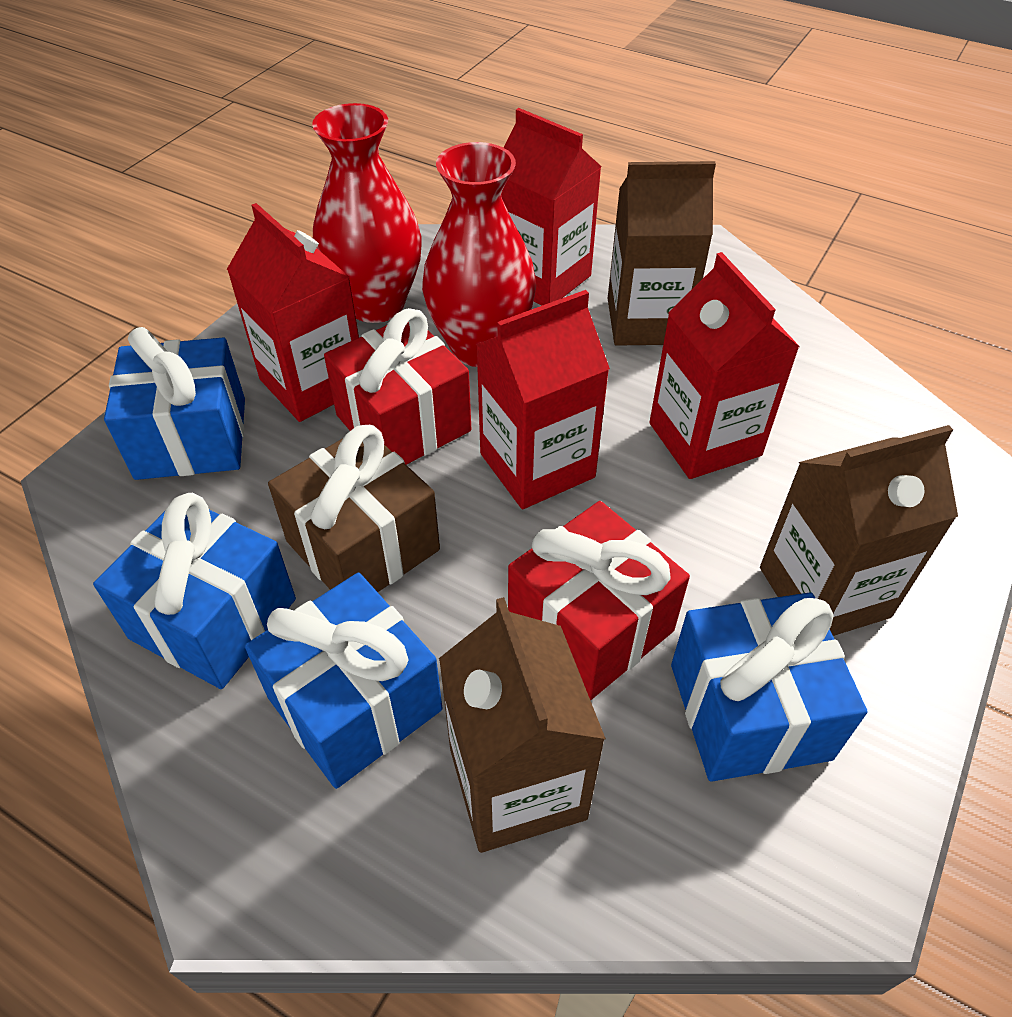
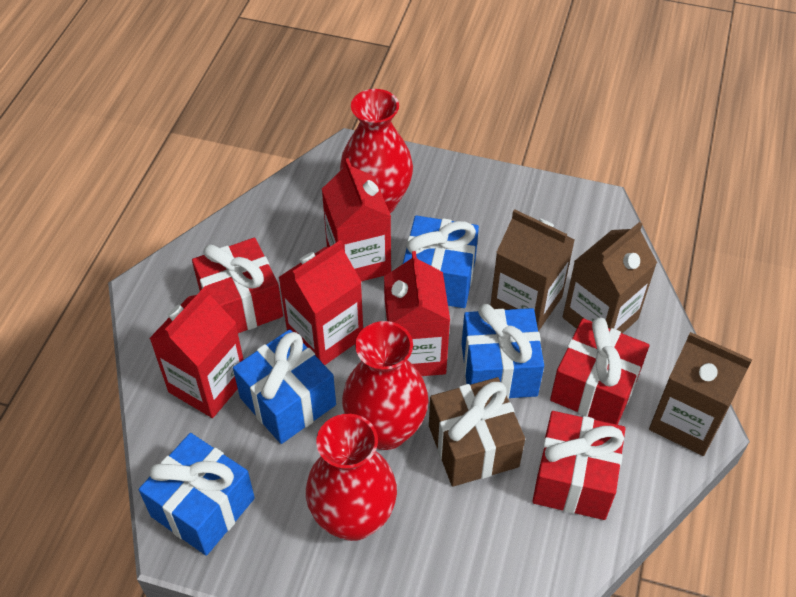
red gift: [324,308,471,465] [508,501,690,700] = 2 -> [192,238,283,333] [532,411,625,520] [550,317,649,425] = 3
red vase: [312,103,422,323] [422,142,536,367] = 2 -> [306,414,397,541] [340,89,413,213] [342,321,428,450] = 3

